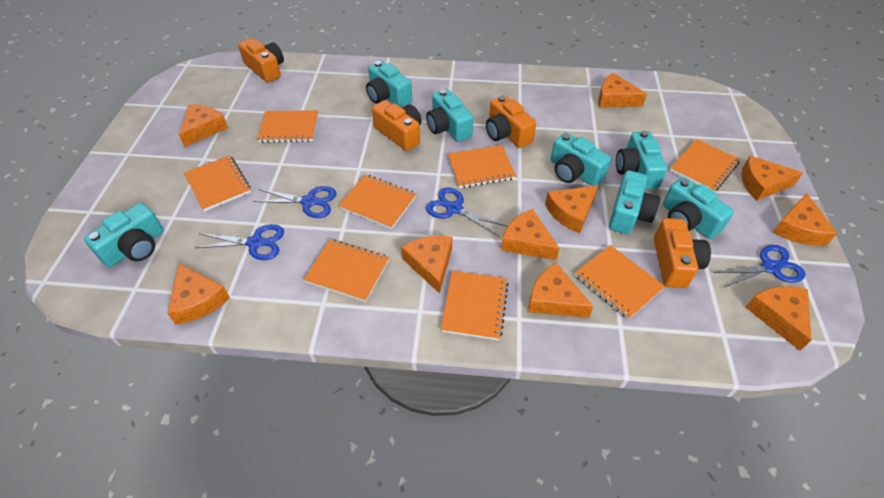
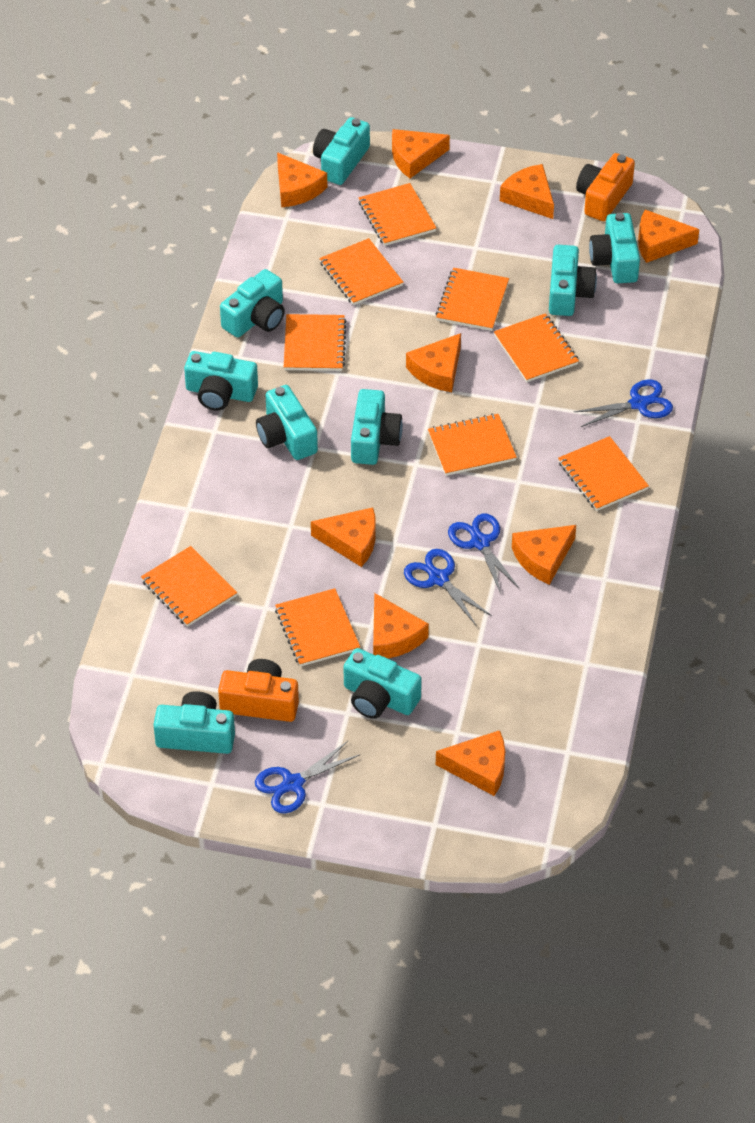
orange camera: [238,38,284,83] [372,100,422,151] [486,95,536,148] [654,218,711,288] = 4 -> [218,659,299,722] [576,153,635,221] = 2
orange cheese: [167,263,230,324] [179,104,228,147] [401,235,452,294] [501,209,560,260] [528,263,594,318] [545,186,598,233] [598,73,647,108] [741,156,803,201] [746,286,812,351] [773,193,837,246] = 10 -> [277,152,327,208] [311,507,375,567] [373,593,429,658] [392,129,450,178] [406,333,461,392] [436,730,505,796] [500,164,554,219] [512,525,576,585] [638,210,699,263] = 9
orange notebook: [184,155,251,211] [257,110,318,143] [303,239,389,302] [338,174,416,229] [441,271,509,340] [448,145,516,188] [575,245,665,320] [670,139,740,191] = 8 -> [141,546,237,627] [275,588,360,667] [284,314,346,371] [319,238,403,305] [359,183,436,246] [428,414,517,476] [436,268,509,331] [494,313,579,382] [558,436,649,511] = 9
turquoise camera: [84,203,164,267] [366,61,412,107] [426,89,474,142] [551,132,611,186] [609,170,660,234] [616,131,667,190] [663,177,734,239] = 7 -> [153,691,235,754] [184,351,258,411] [220,269,285,337] [256,385,318,460] [313,117,370,185] [344,648,422,719] [351,389,403,465] [549,245,597,316] [589,213,640,283] = 9

